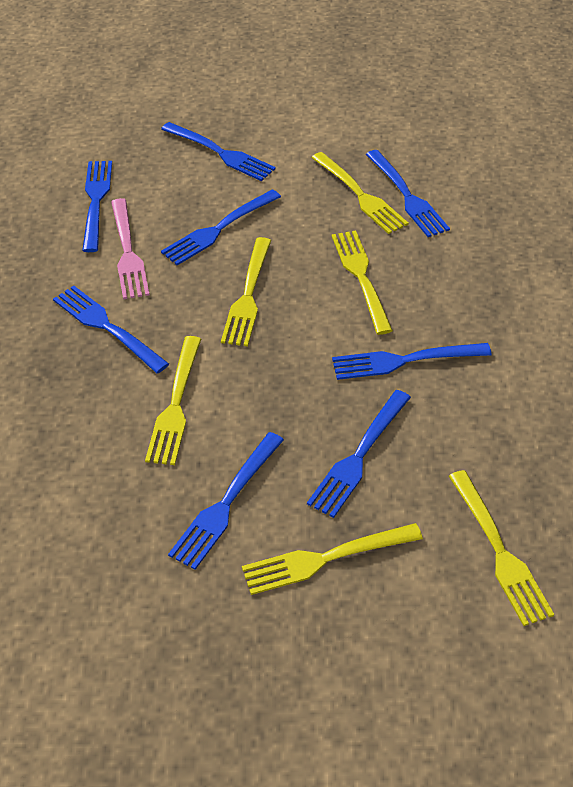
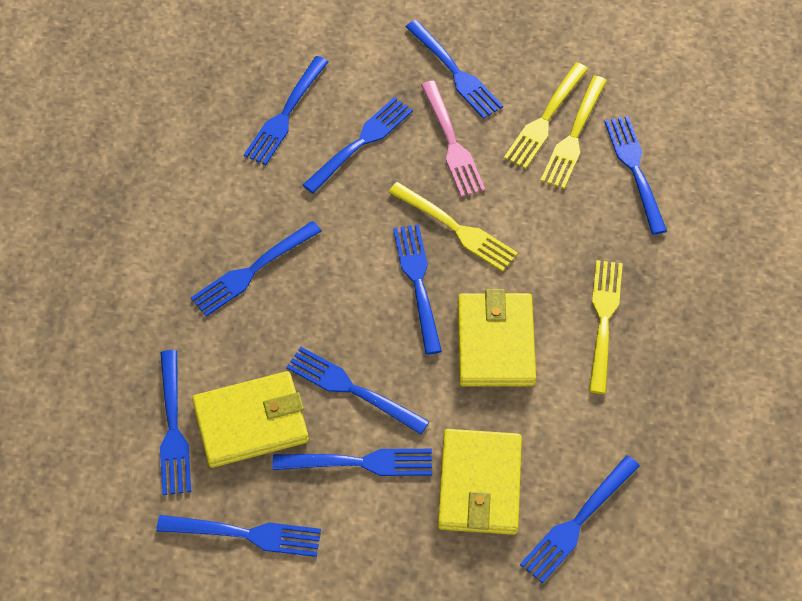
blue fork: [53,285,169,373] [82,161,112,252] [161,122,276,181] [161,189,281,265] [168,432,284,570] [307,390,411,518] [332,343,492,380] [366,150,450,237] = 8 -> [156,515,321,557] [160,350,191,495] [190,221,322,317] [244,56,329,165] [273,449,432,476] [286,347,430,434] [303,97,413,194] [393,224,442,355] [406,20,503,119] [520,455,640,583] [604,116,667,235] = 11
yellow fork: [145,336,201,465] [221,237,271,346] [242,523,423,595] [311,152,409,234] [332,231,393,335] [449,470,555,626] = 6 -> [388,182,518,272] [504,62,588,169] [541,75,607,189] [589,260,623,394] = 4
yellow wallet: none = 0 -> [192,371,309,468] [438,429,522,535] [458,289,536,386] = 3

